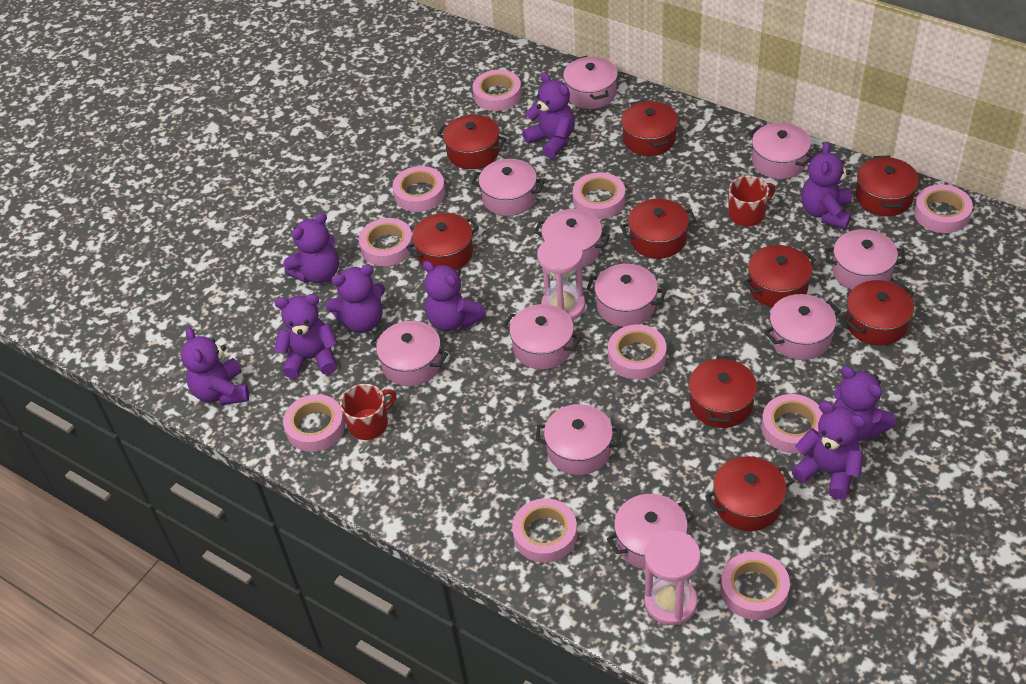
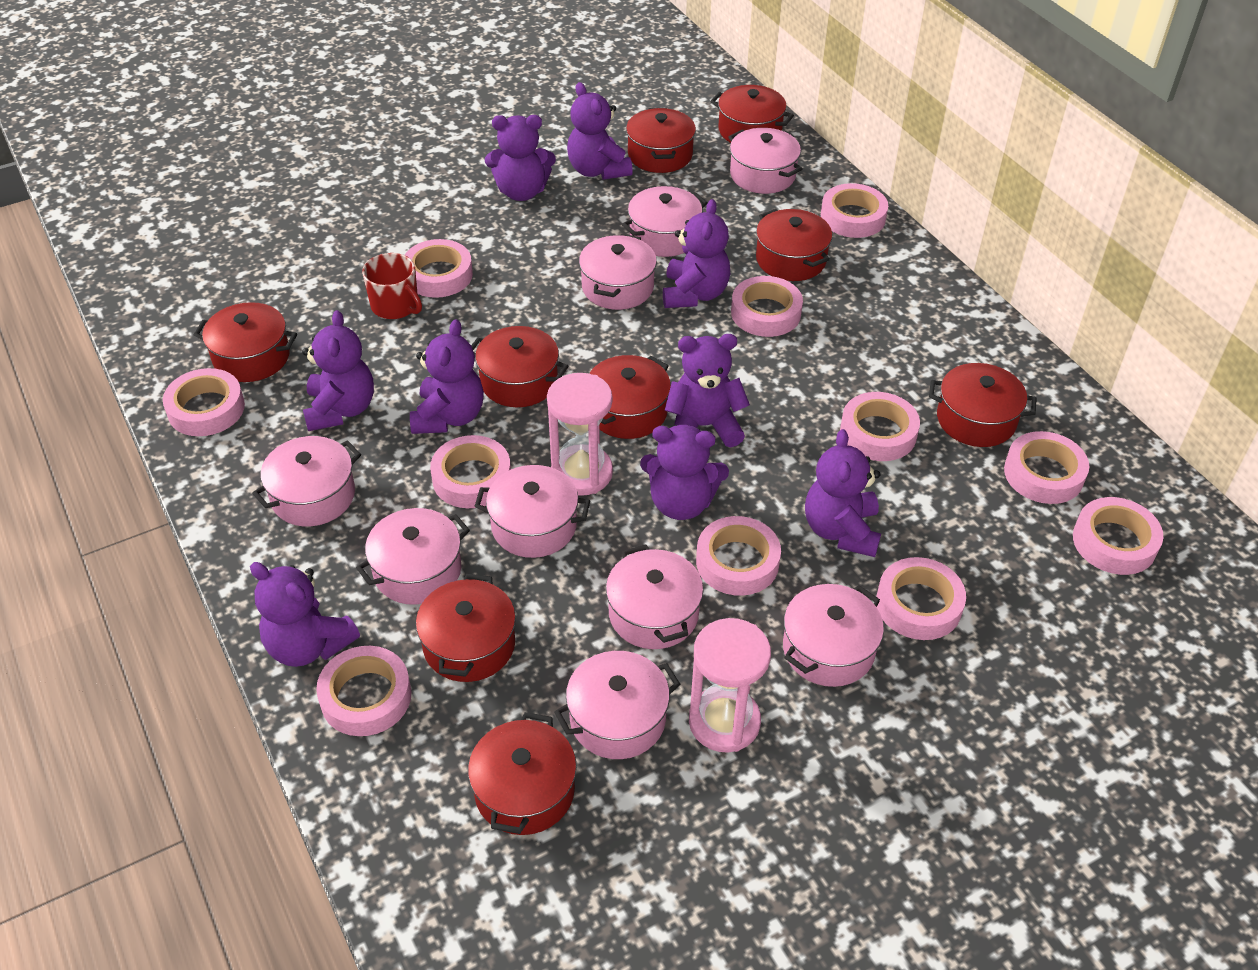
pink pot: [370,321,448,386] [472,159,545,216] [503,304,581,369] [534,209,610,268] [535,404,621,475] [563,56,618,109] [587,264,666,327] [607,494,694,570] [749,123,814,179] [764,294,841,360] [825,229,906,290] = 11 -> [252,436,361,526] [356,508,470,605] [474,465,590,558] [554,651,680,759] [579,234,657,310] [606,544,703,649] [622,186,708,257] [729,128,802,194] [783,584,884,687] = 9
pink tape: [283,394,345,452] [359,218,413,266] [393,166,445,212] [473,70,522,111] [512,498,577,563] [573,172,625,219] [608,324,667,379] [721,552,790,620] [761,394,823,453] [914,184,973,233] = 10 -> [163,368,245,436] [316,646,412,736] [405,239,473,298] [430,435,511,508] [696,516,781,596] [731,276,803,337] [821,183,888,238] [840,392,920,461] [876,557,966,640] [1004,431,1089,504] [1073,497,1163,575] = 11
red mug: [340,384,396,440] [728,176,775,226] = 2 -> [362,253,422,319] = 1

